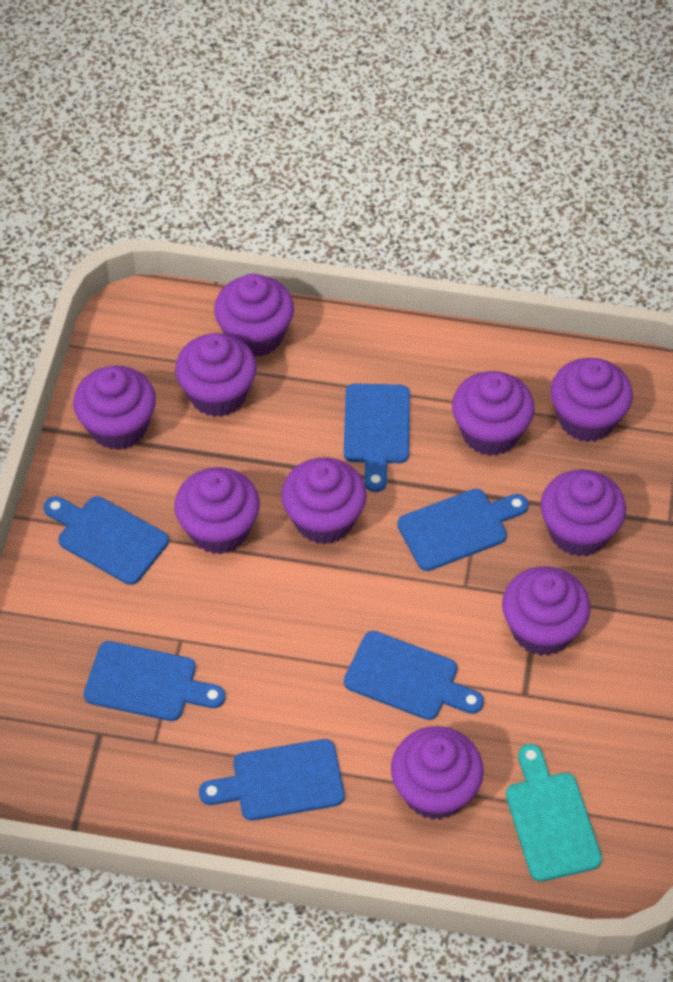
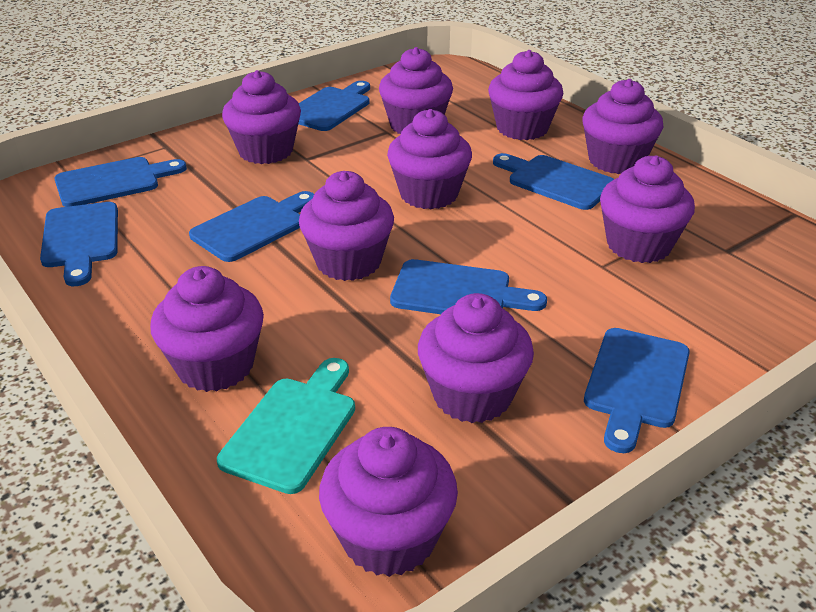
blue cutting board: [44,496,169,585] [84,641,226,721] [199,739,345,821] [344,383,410,492] [344,631,484,720] [397,489,529,571] = 6 -> [40,202,118,286] [54,157,187,207] [189,191,314,262] [298,81,370,131] [390,259,547,314] [493,153,614,210] [584,328,690,453] = 7

